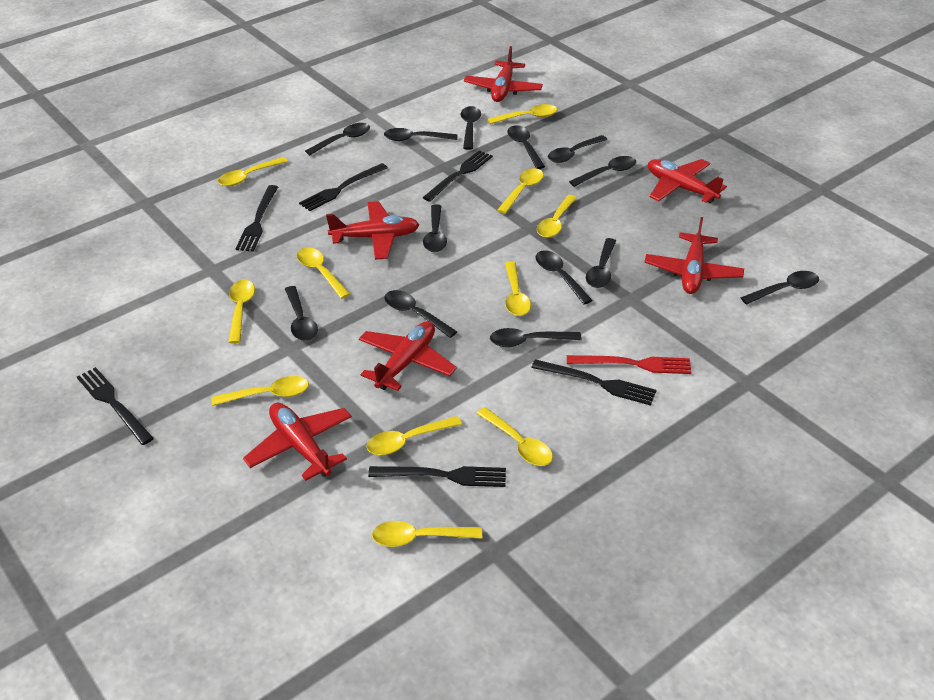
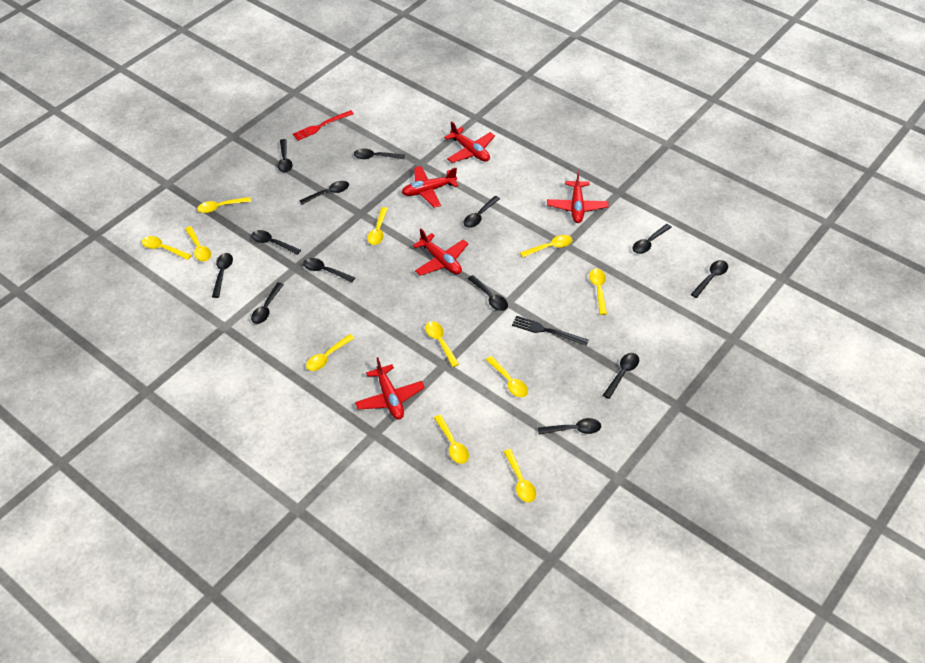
black fork: [77,367,154,445] [235,185,278,252] [299,163,388,211] [368,466,506,487] [422,150,493,202] [531,359,656,406] = 6 -> [512,316,589,346] = 1
red plane: [243,403,352,481] [326,201,419,260] [359,321,457,391] [464,46,543,102] [644,217,744,294] [648,159,727,203] = 6 -> [355,357,425,420] [402,166,459,208] [413,228,468,276] [444,121,495,163] [547,170,608,223] = 5

